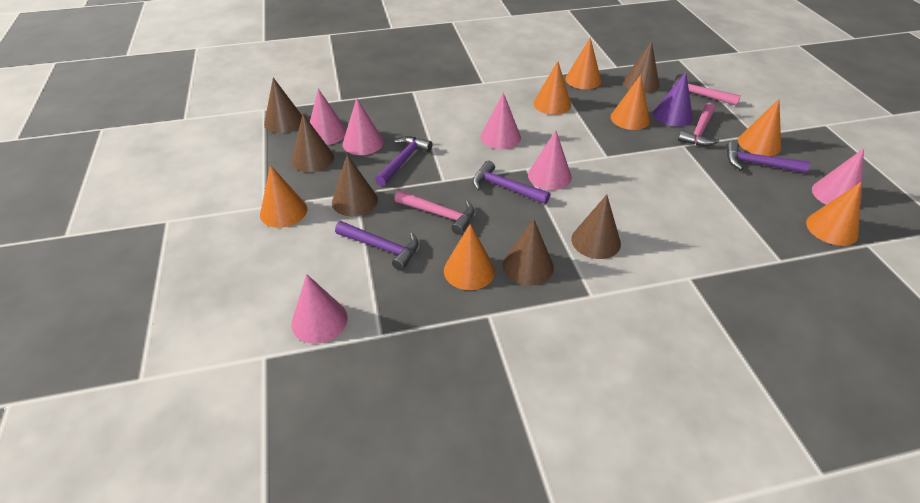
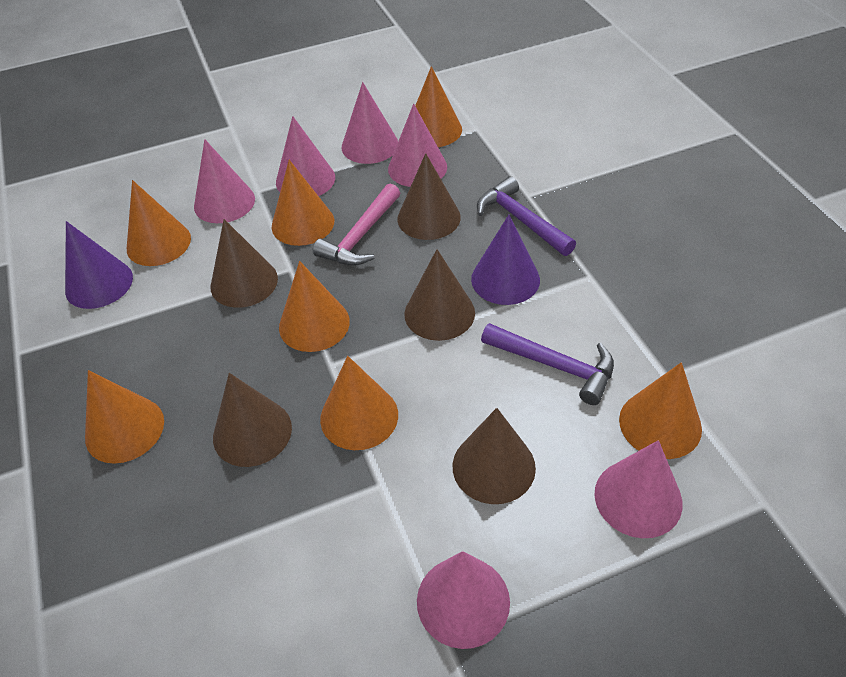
brown cone: [264,78,302,133] [291,114,334,172] [332,155,378,216] [503,219,554,285] [571,195,621,259] [623,41,660,93] = 6 -> [210,219,278,308] [213,373,292,467] [397,153,461,240] [404,249,475,341] [453,408,536,504] = 5
pink hammer: [395,190,475,235] [671,74,741,106] [678,103,719,146] = 3 -> [313,184,400,266] = 1
purple cone: [653,72,693,127] = 1 -> [65,221,133,309] [471,215,540,305] = 2
purple hammer: [335,221,419,271] [375,136,433,186] [473,161,550,204] [726,141,810,173] = 4 -> [477,176,576,256] [481,323,614,405] = 2

